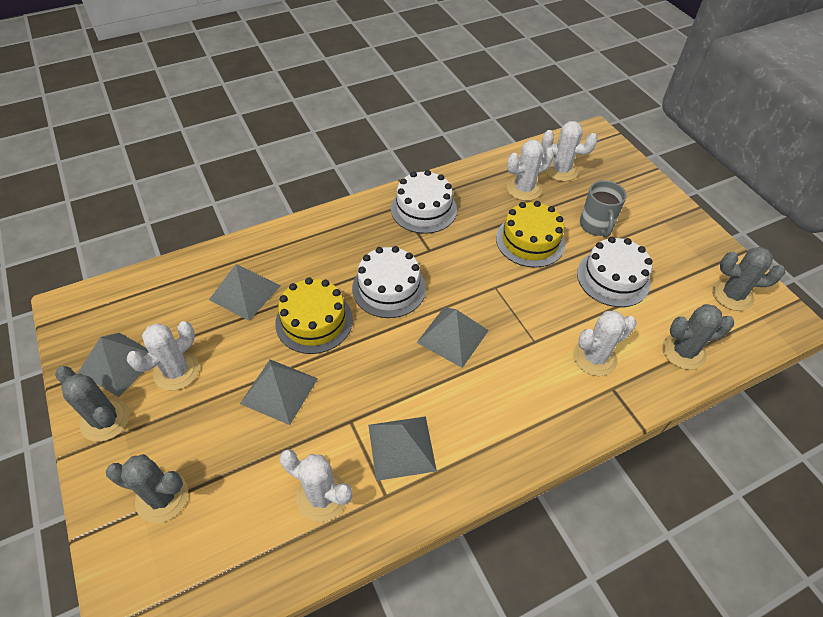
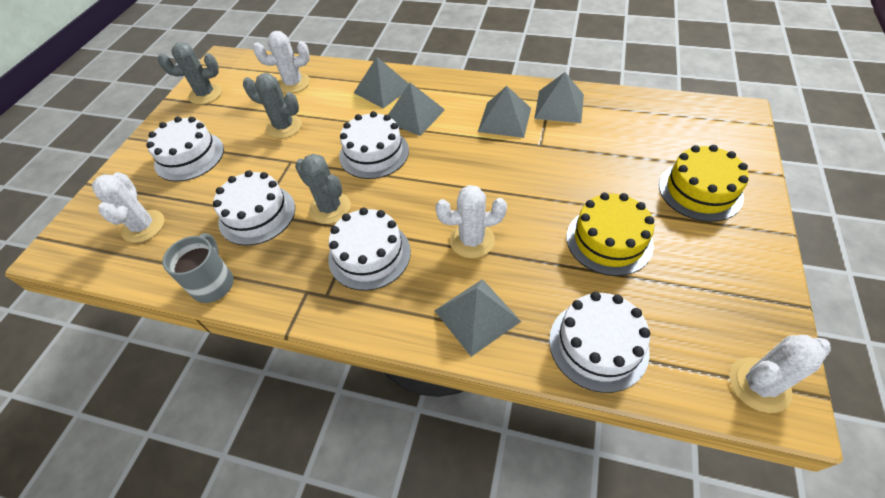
grey cactus: [55,366,130,442] [106,454,188,523] [662,304,734,370] [712,247,785,311] = 4 -> [158,42,222,105] [243,73,302,139] [295,154,351,224] = 3
white cactus: [127,321,199,391] [280,449,352,522] [507,140,554,201] [542,121,598,181] [573,311,636,376] = 5 -> [92,172,165,243] [253,31,310,93] [435,185,507,258] [729,335,831,413] = 4
white cake: [352,246,426,318] [391,170,457,234] [577,237,653,307] = 3 -> [146,116,224,182] [213,170,295,246] [328,208,411,291] [339,111,409,179] [549,292,650,393] = 5

